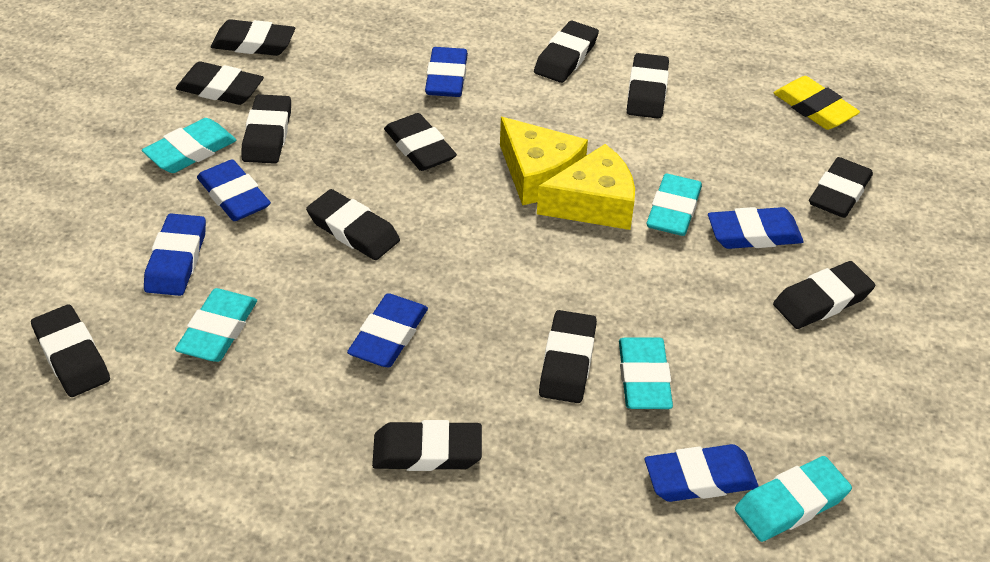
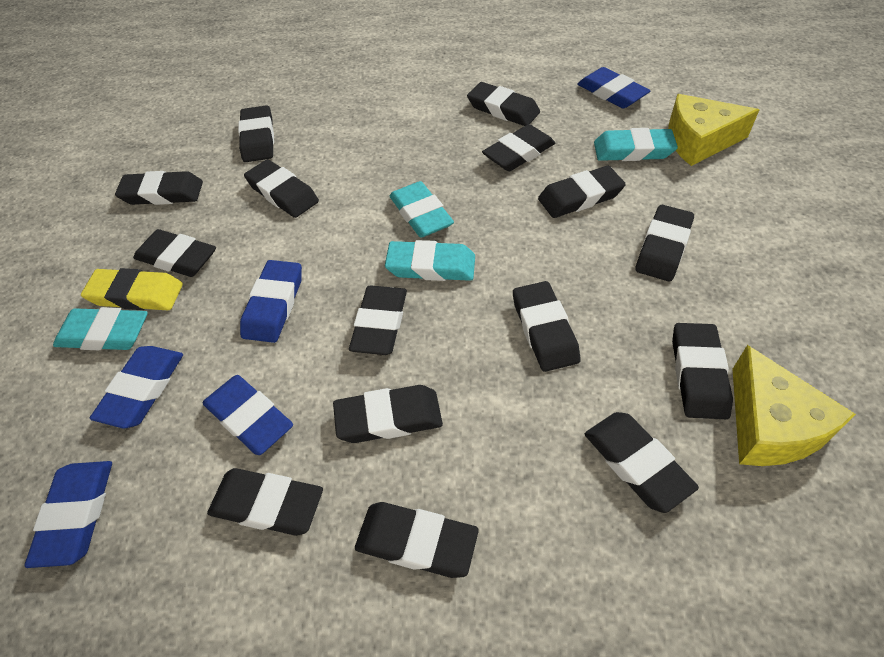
black eraser: [31,305,110,397] [176,61,264,105] [211,19,295,56] [241,94,291,164] [306,189,400,260] [372,420,482,471] [384,113,457,171] [534,21,599,83] [539,310,597,403] [627,53,669,119] [773,261,875,329] [809,157,873,218] = 12 -> [115,171,203,205] [133,229,216,277] [207,468,323,536] [238,105,274,162] [244,159,319,218] [333,385,443,443] [349,285,407,355] [355,502,479,578] [467,82,540,126] [482,124,555,171] [513,281,581,372] [538,166,626,218] [585,412,699,513] [635,205,694,282] [672,323,733,419] = 15
blue eraser: [144,214,206,296] [197,159,271,221] [347,293,428,368] [425,47,468,97] [645,444,759,502] [708,207,804,249] = 6 -> [25,461,112,568] [90,346,183,428] [203,375,293,455] [240,260,302,343] [577,67,650,108] = 5
turquoise eraser: [142,118,236,173] [175,288,257,362] [619,337,673,409] [646,174,702,236] [735,456,852,542] = 5 -> [53,307,148,350] [385,240,475,281] [390,181,454,238] [594,128,678,161] = 4

